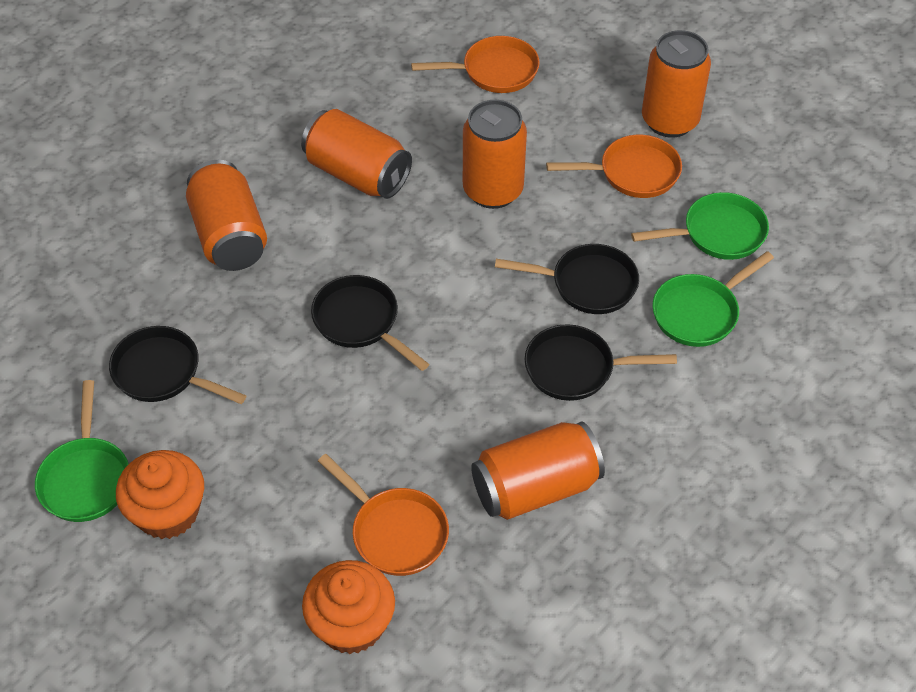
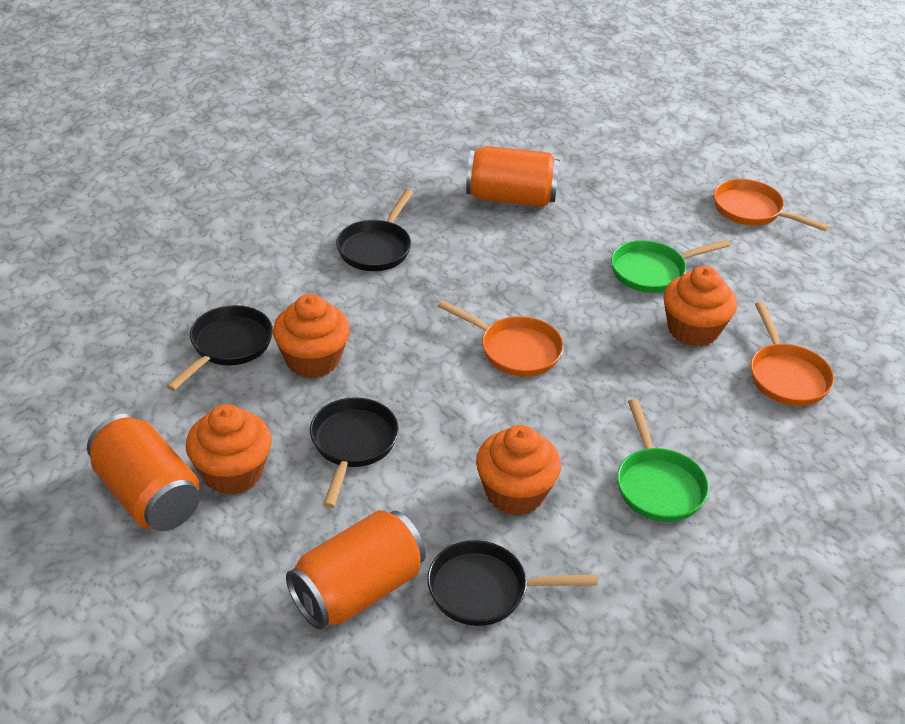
green pan: [35,380,128,522] [631,192,769,260] [652,251,774,347] = 3 -> [611,239,731,293] [617,399,709,522] = 2
orange can: [186,160,267,271] [301,109,412,199] [463,100,527,209] [471,421,605,520] [642,30,711,138] = 5 -> [87,414,200,531] [286,510,426,630] [466,146,560,207] = 3
orange cupcake: [116,450,204,539] [302,560,395,654] = 2 -> [186,404,272,495] [273,294,350,378] [476,425,561,515] [664,266,737,347] = 4

